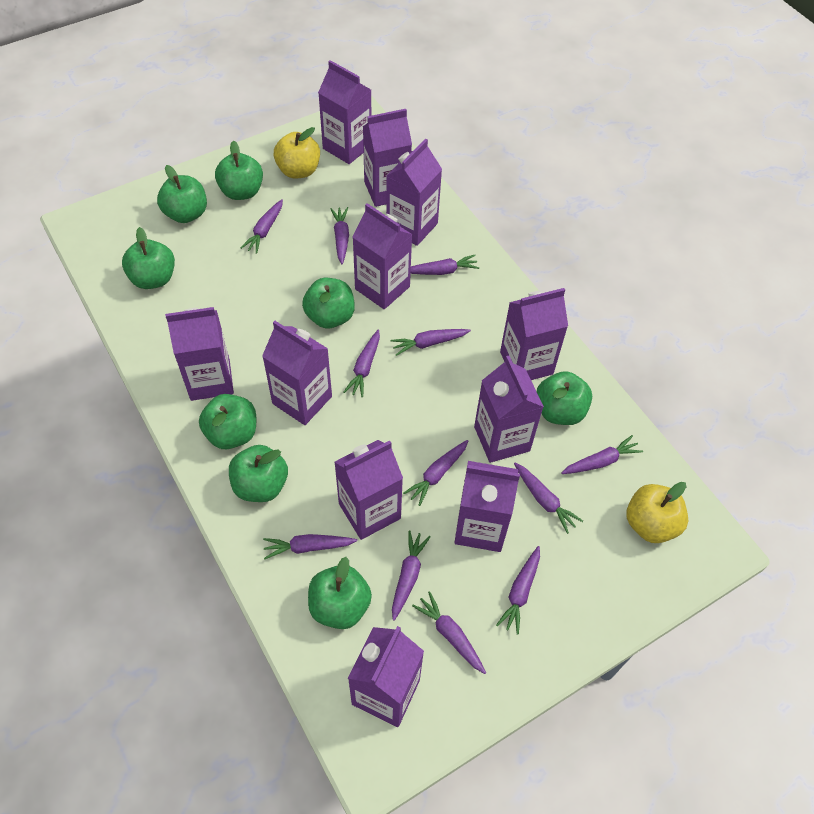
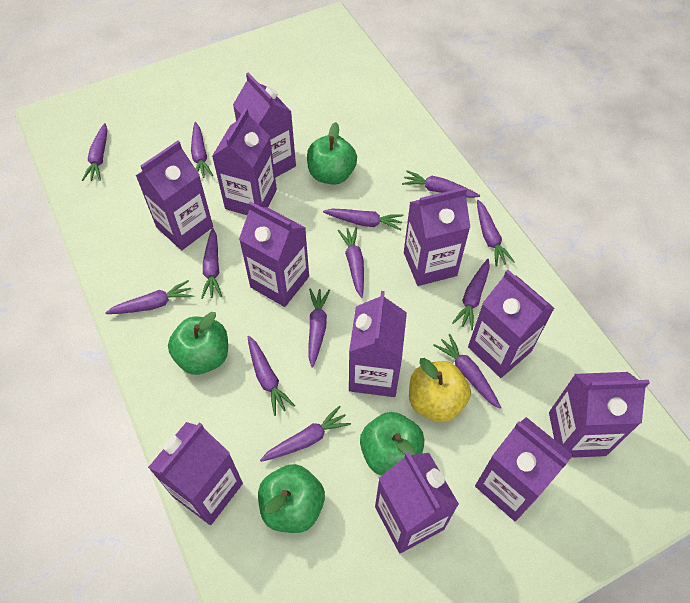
green apple: [122,227,175,289] [157,165,207,223] [199,394,256,449] [215,140,263,200] [229,445,288,502] [302,278,355,328] [308,557,372,629] [537,371,592,425] = 8 -> [168,312,228,375] [258,464,325,533] [307,122,357,184] [360,412,424,475] = 4
purple carrot: [241,199,283,254] [263,534,357,559] [330,207,349,265] [344,330,380,397] [391,329,471,356] [392,530,431,621] [403,440,468,506] [411,255,479,275] [412,591,486,674] [496,546,540,635] [514,463,583,534] [561,435,643,474] = 12 -> [82,123,107,181] [105,280,193,314] [191,122,213,178] [201,228,222,299] [247,336,295,416] [260,406,351,462] [308,289,330,368] [323,209,404,231] [338,227,364,298] [402,170,480,198] [433,334,501,409] [452,259,490,330] [477,200,515,267] = 13
yellow apple: [274,127,320,178] [627,482,688,543] = 2 -> [409,358,471,422] = 1

